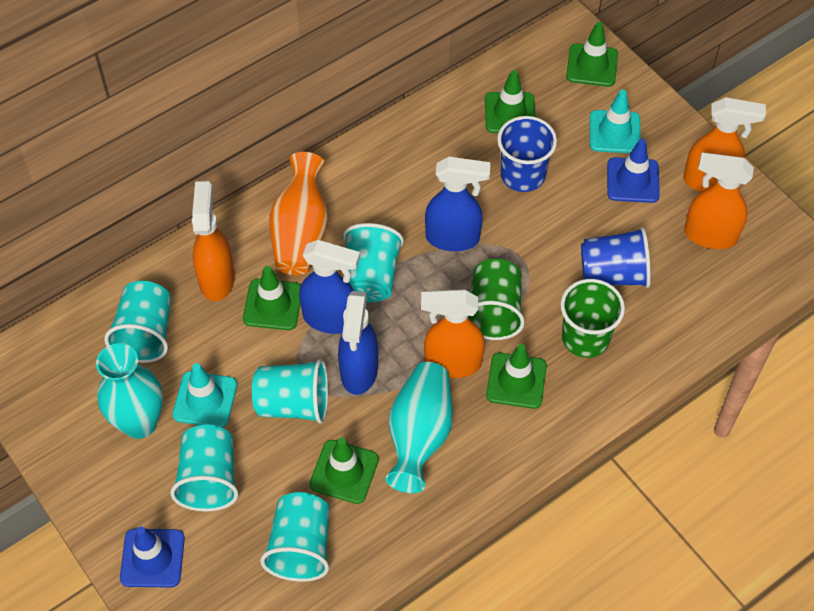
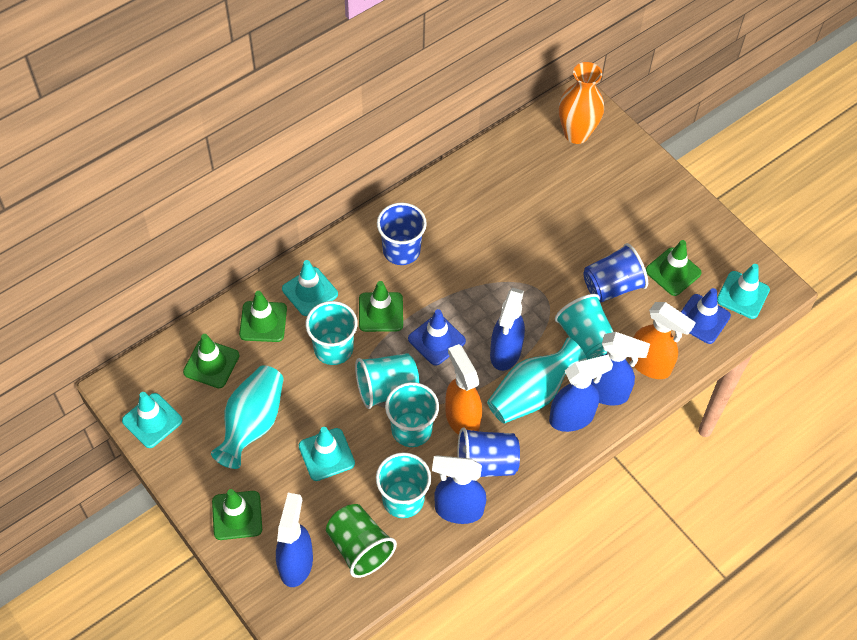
blue cup: [497,116,557,192] [581,227,651,288] = 2 -> [377,202,427,265] [457,427,520,477] [583,243,648,303] = 3
blue spray bottle: [299,240,360,334] [338,291,378,395] [425,157,491,251] = 3 -> [276,493,313,587] [432,455,486,524] [490,288,525,371] [549,355,613,432] [591,332,650,406] = 5
green cup: [468,259,525,340] [561,279,625,358] = 2 -> [326,504,397,578] = 1
orange spray bottle: [192,181,235,301] [421,289,485,378] [683,97,766,192] [684,152,754,249] = 4 -> [445,344,482,435] [629,302,696,379] = 2
turquoise traffic cone: [172,363,237,428] [590,90,641,153] = 2 -> [122,392,183,448] [282,260,338,316] [299,427,355,481] [717,264,770,319] = 4

